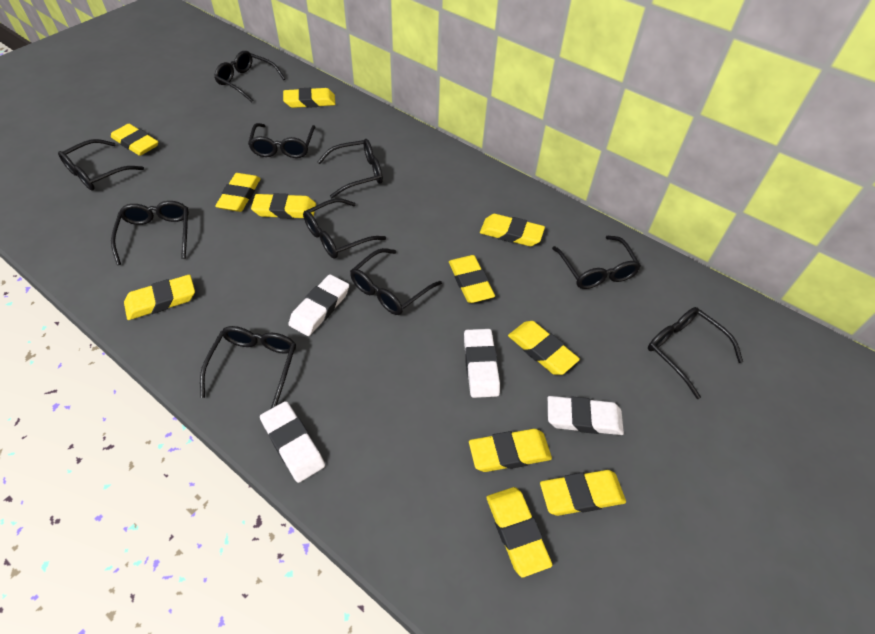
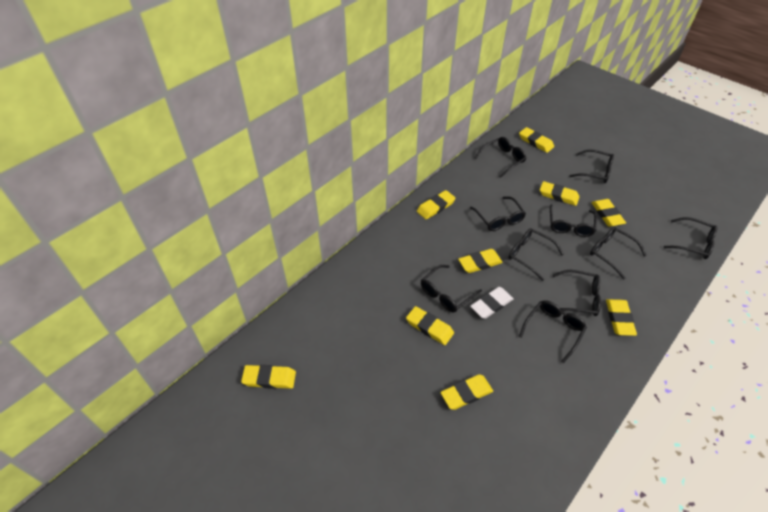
white eraser: [260,401,325,483] [289,274,349,336] [464,329,500,398] [548,396,624,435] = 4 -> [470,287,514,319] = 1
yellow eraser: [111,124,158,156] [124,275,195,320] [215,173,261,212] [251,193,316,219] [283,88,336,108] [449,255,495,303] [469,429,552,472] [480,214,545,246] [486,487,552,577] [508,321,580,375] [540,470,626,516] = 11 -> [241,365,296,389] [406,306,454,345] [417,190,456,219] [440,374,493,410] [458,249,503,273] [519,127,554,153] [540,181,579,206] [591,199,626,227] [606,299,637,336] = 9

